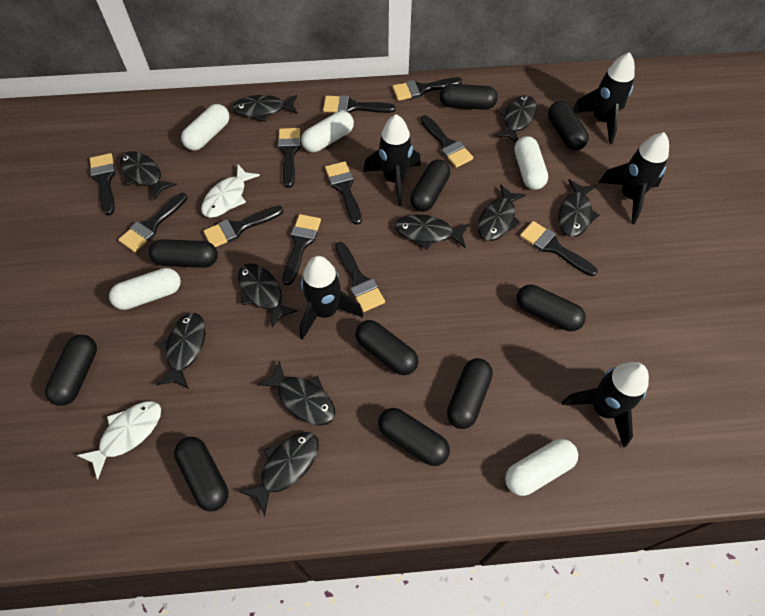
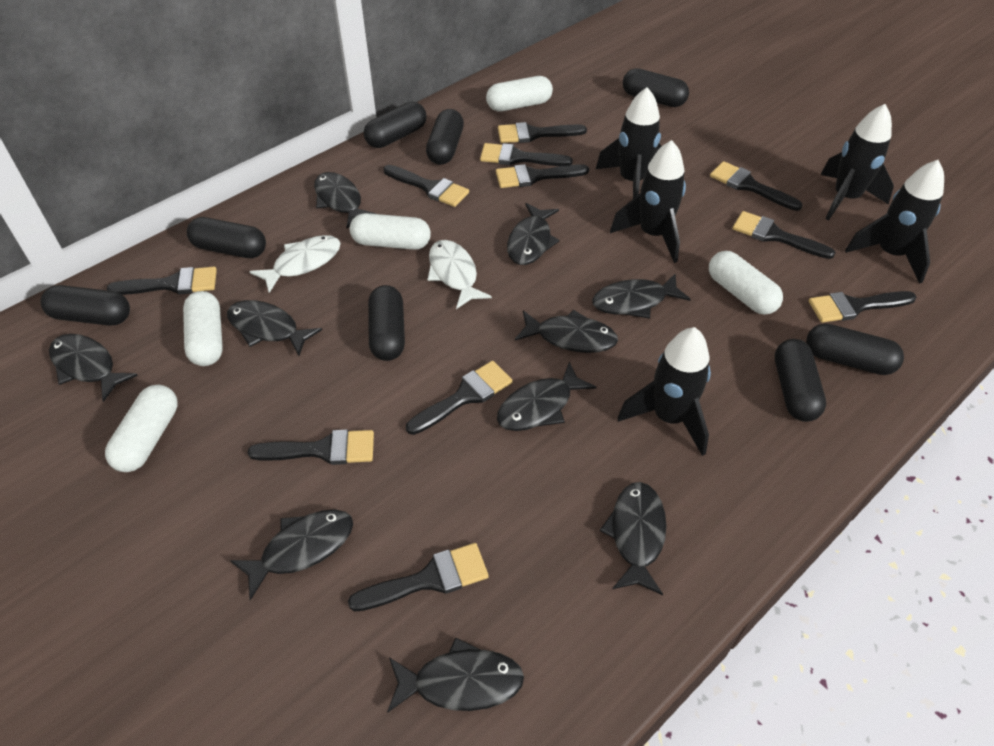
black capsule: [45,335,97,406] [149,239,218,268] [174,436,229,512] [355,320,418,375] [378,408,450,466] [410,159,450,212] [439,84,498,110] [447,358,493,429] [516,285,586,331] [548,101,589,150] = 10 -> [40,285,130,326] [187,217,266,258] [364,102,427,148] [368,285,405,361] [426,109,464,165] [623,68,689,107] [775,339,826,422] [806,324,904,375] = 8

